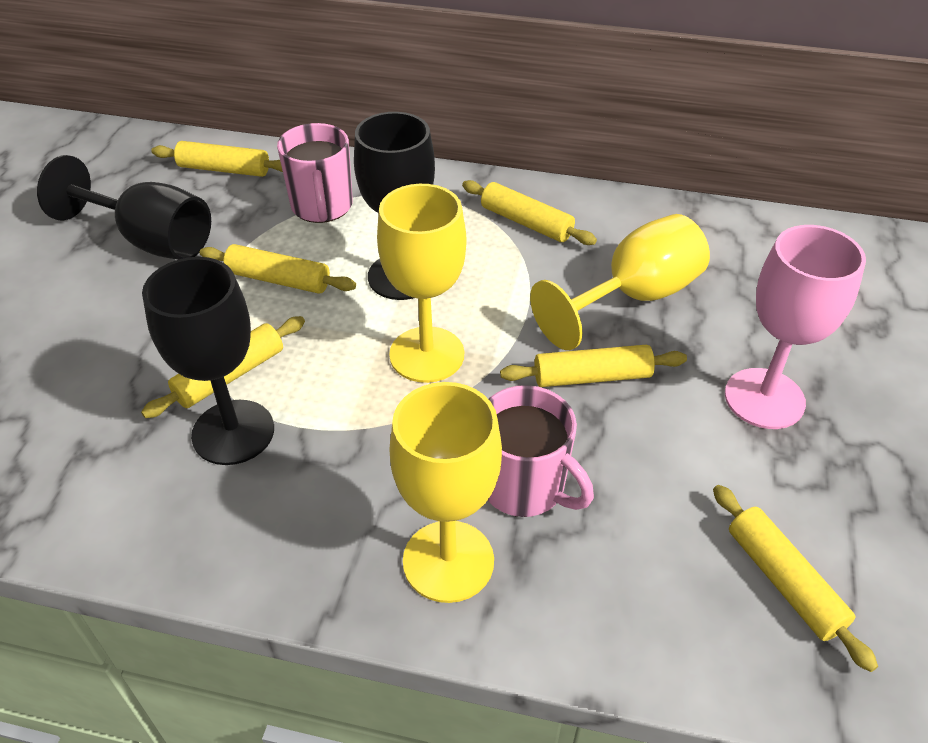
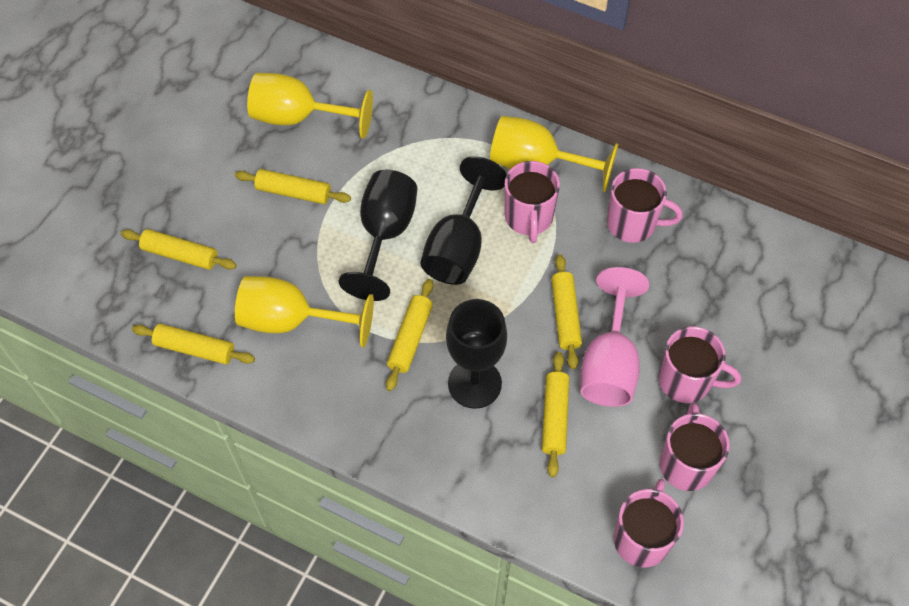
pink mug: [277,123,353,223] [488,385,594,517] = 2 -> [505,161,560,243] [607,168,683,243] [614,479,684,567] [658,327,741,403] [659,403,730,491] = 5

